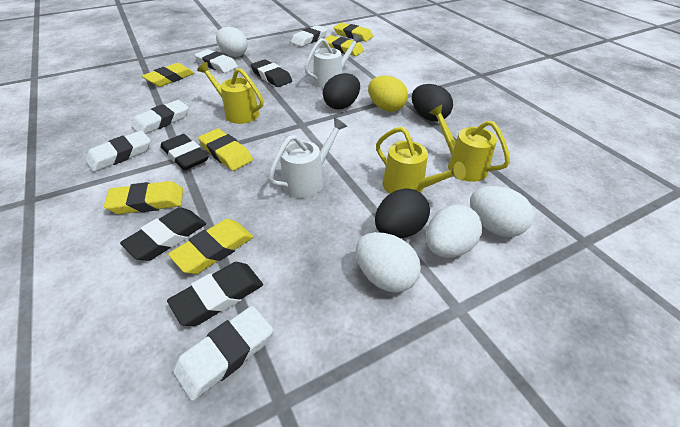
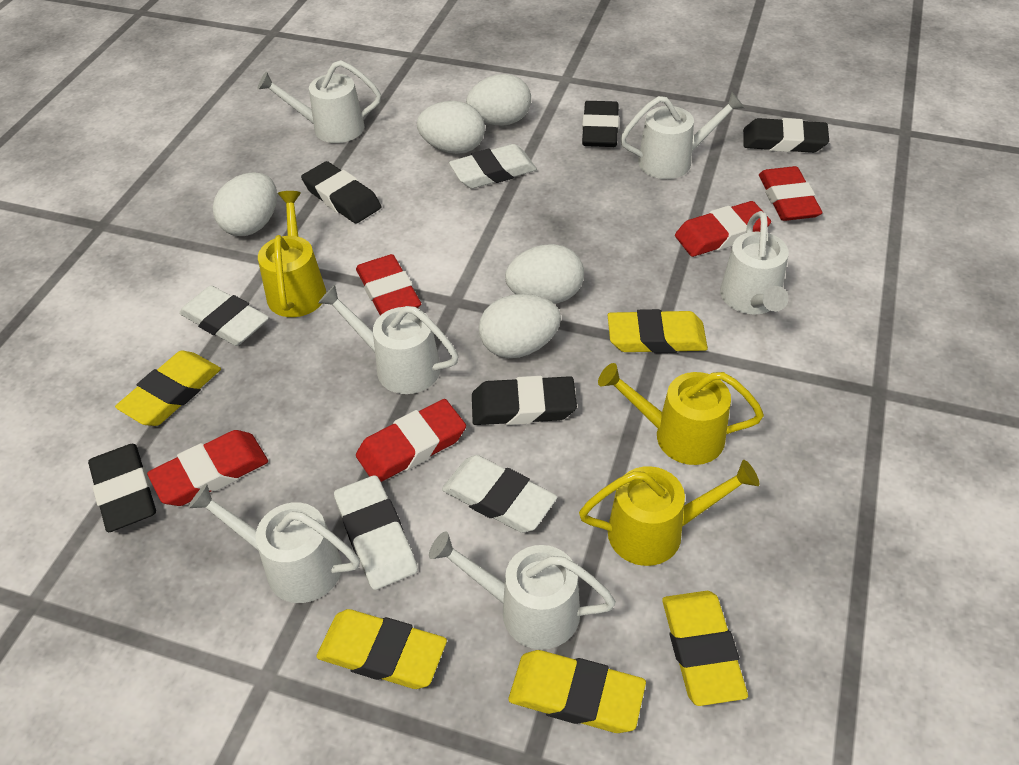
black egg: [323,73,360,109] [375,188,430,238] [412,84,453,121] = 3 -> none = 0
black eraser: [120,207,206,261] [161,134,209,171] [167,262,263,326] [251,59,292,87] = 4 -> [88,444,156,532] [301,161,381,223] [472,376,577,425] [582,101,619,147] [743,118,829,153] = 5
red eraser: none = 0 -> [147,430,268,506] [356,254,421,315] [356,399,466,482] [675,201,771,257] [759,166,822,221] = 5
white egg: [216,27,248,57] [356,232,421,293] [426,204,482,258] [470,186,534,237] = 4 -> [213,172,277,236] [417,101,485,154] [466,74,531,126] [479,294,561,358] [505,244,584,304] = 5
white eraser: [85,130,151,172] [131,100,189,134] [173,306,273,401] [194,49,238,73] [291,25,328,47] = 5 -> [179,285,269,346] [334,475,418,590] [442,455,557,533] [449,144,537,189] = 4
white watering can: [268,118,347,198] [304,33,363,88] = 2 -> [188,483,360,603] [257,60,381,143] [318,285,459,394] [429,531,616,650] [620,92,744,179] [720,211,789,315] = 6
yellow egg: [368,75,408,112] = 1 -> none = 0
yellow eraser: [104,181,183,214] [142,63,194,87] [168,219,253,274] [198,128,253,171] [323,35,364,56] [334,23,373,42] = 6 -> [115,351,221,426] [316,609,447,689] [508,650,646,733] [608,309,708,353] [662,591,748,706] = 5

